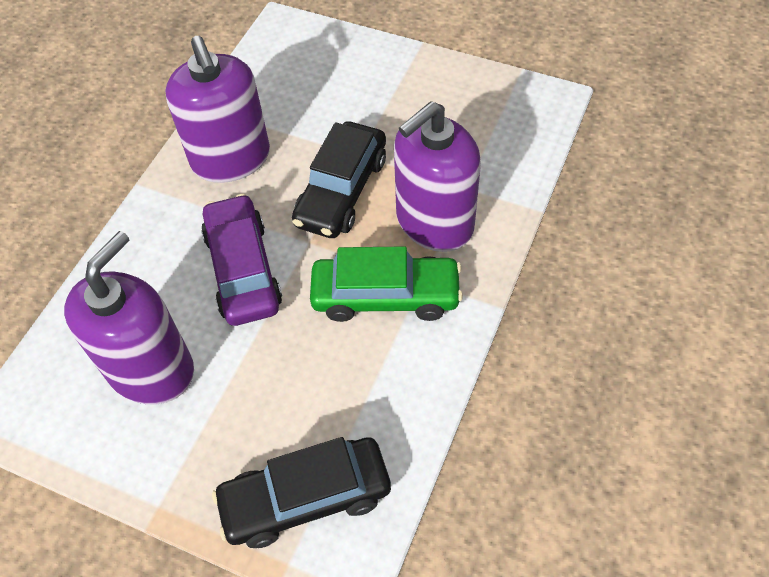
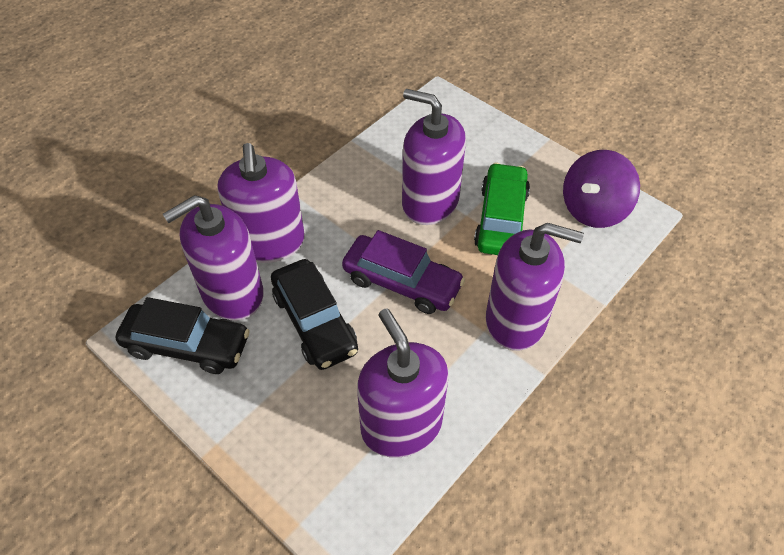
purple soap dispenser: [64,231,194,405] [165,36,270,183] [394,101,481,252] = 3 -> [163,195,264,321] [218,143,305,263] [357,309,449,458] [402,89,466,225] [486,223,584,351] = 5
purple spinning top: none = 0 -> [563,150,640,228] = 1

